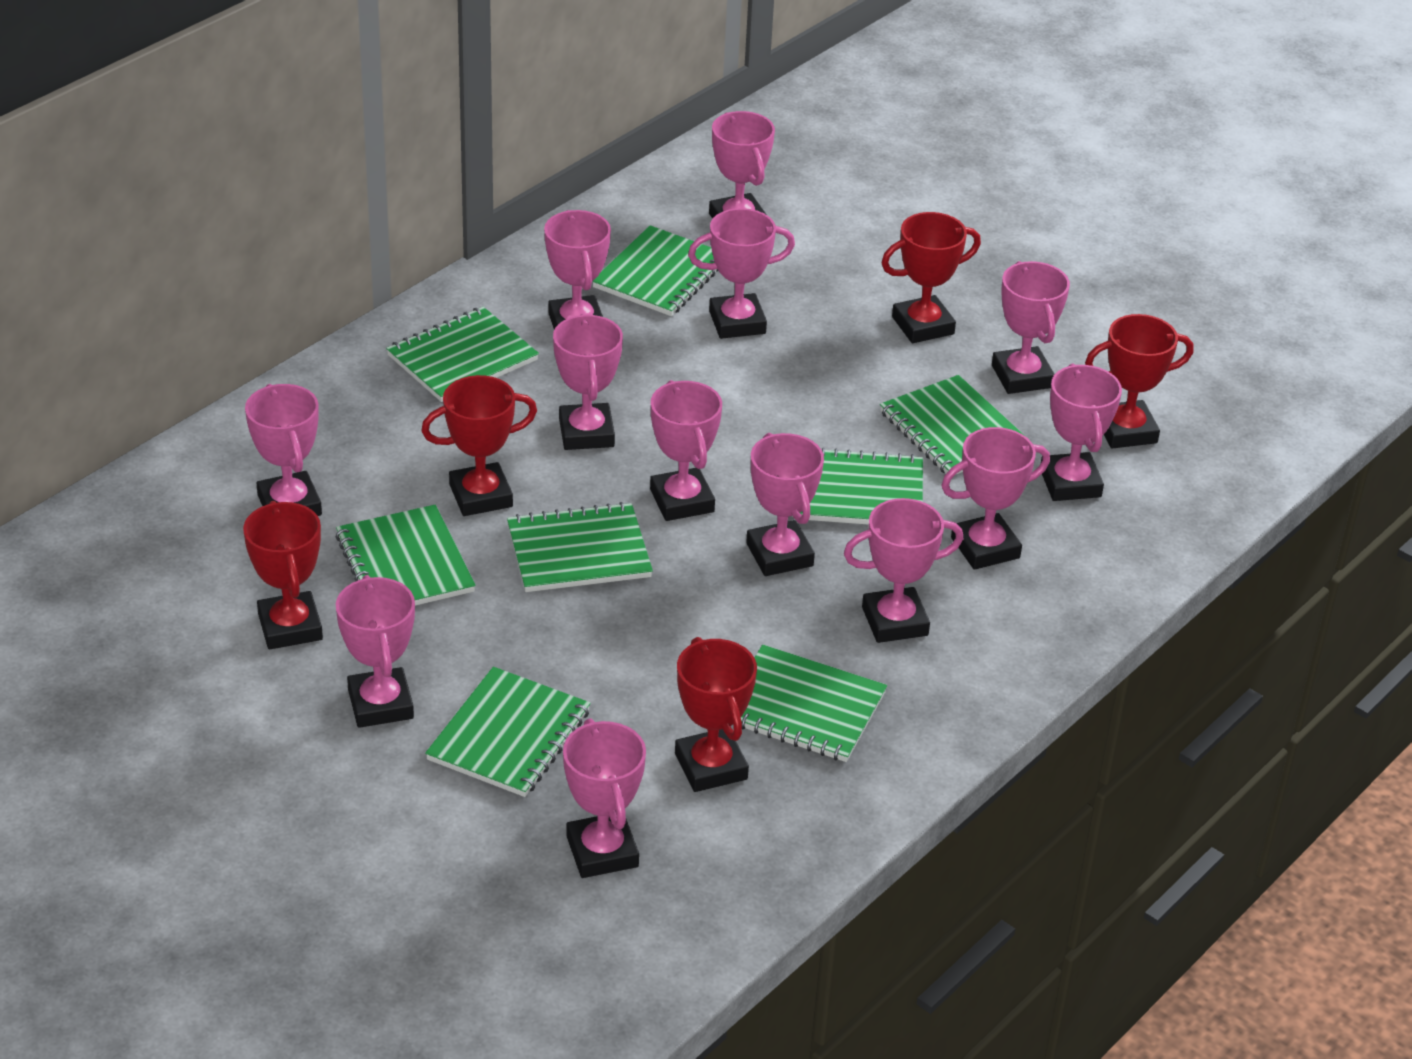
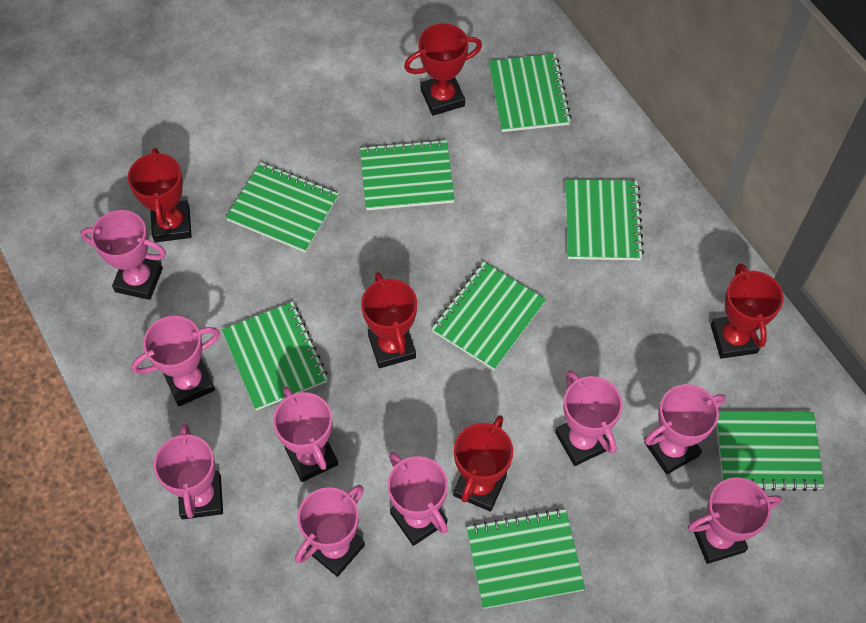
pink trophy: [245,384,322,516] [336,575,415,728] [544,210,611,330] [553,314,623,450] [563,718,646,878] [650,380,722,521] [688,208,795,339] [709,111,775,219] [746,433,824,576] [844,498,963,643] [941,427,1050,570] [992,261,1070,394] [1041,364,1122,501] = 13 -> [80,210,166,300] [131,316,220,406] [154,424,223,519] [273,386,338,482] [295,485,365,577] [388,452,448,546] [555,370,623,466] [644,384,726,474] [688,477,782,564] = 9

